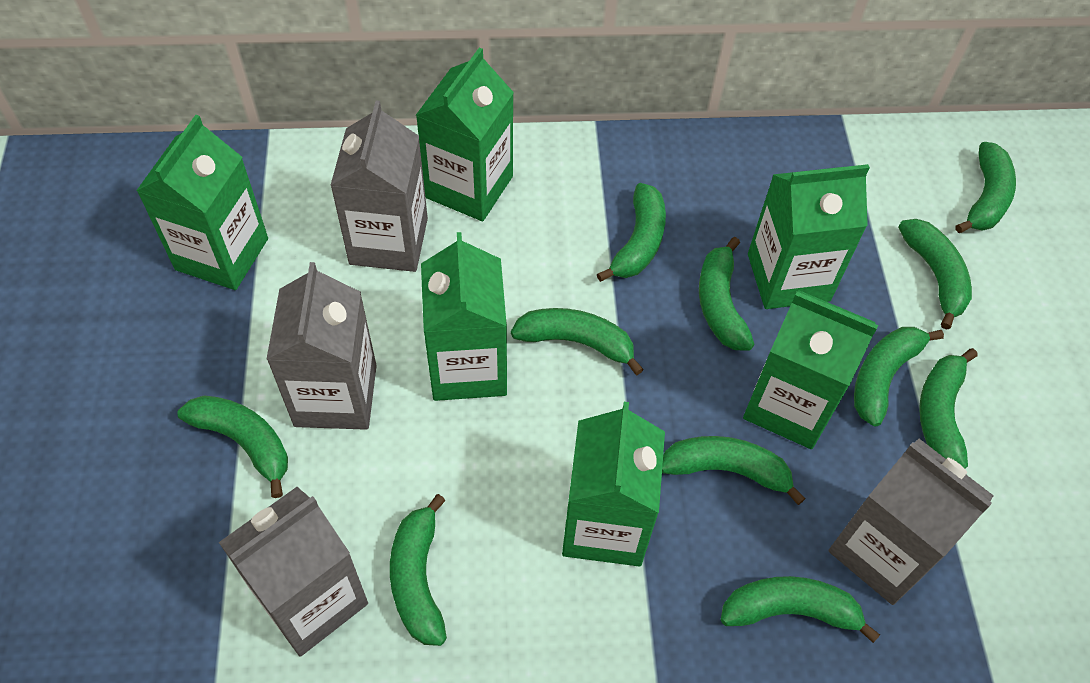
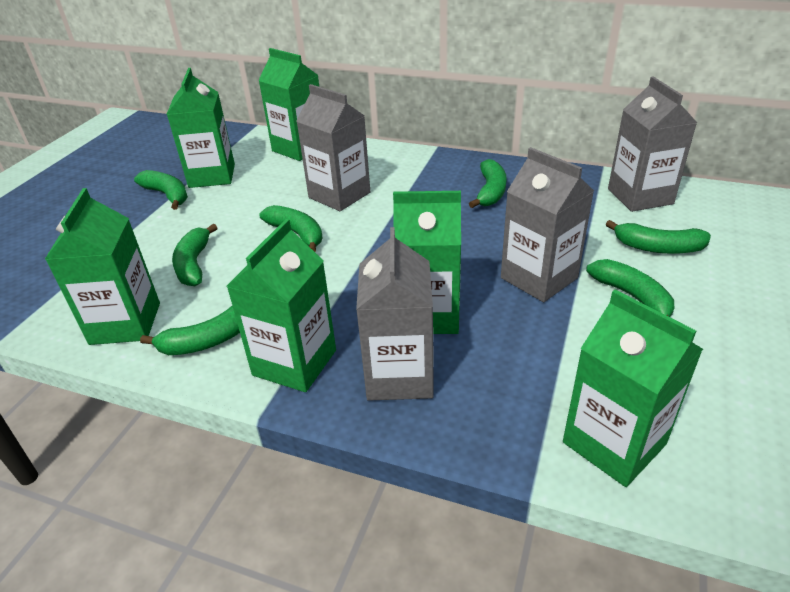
green banana: [177,395,288,498] [390,494,447,646] [511,308,644,375] [597,183,666,282] [662,436,806,505] [699,237,755,350] [721,576,880,643] [854,327,944,427] [898,219,972,330] [919,348,978,469] [956,142,1016,233] = 11 -> [134,170,188,210] [140,306,240,355] [172,224,218,286] [259,205,323,252] [469,159,507,208] [586,259,674,317] [606,220,711,254] = 7

